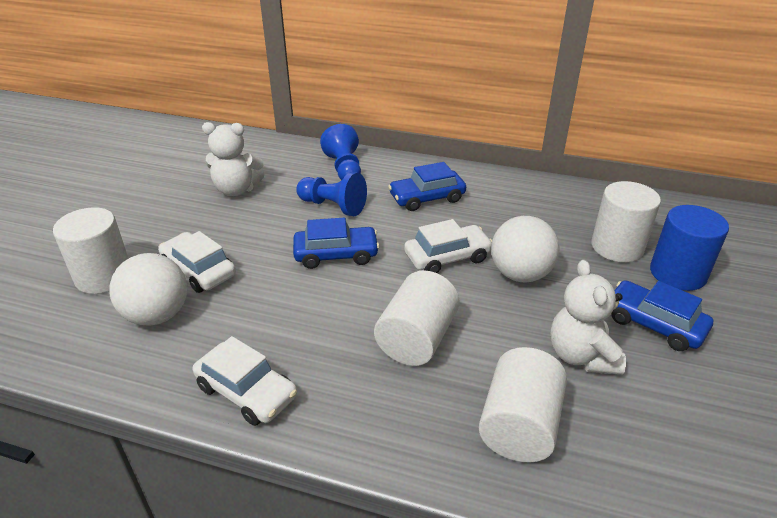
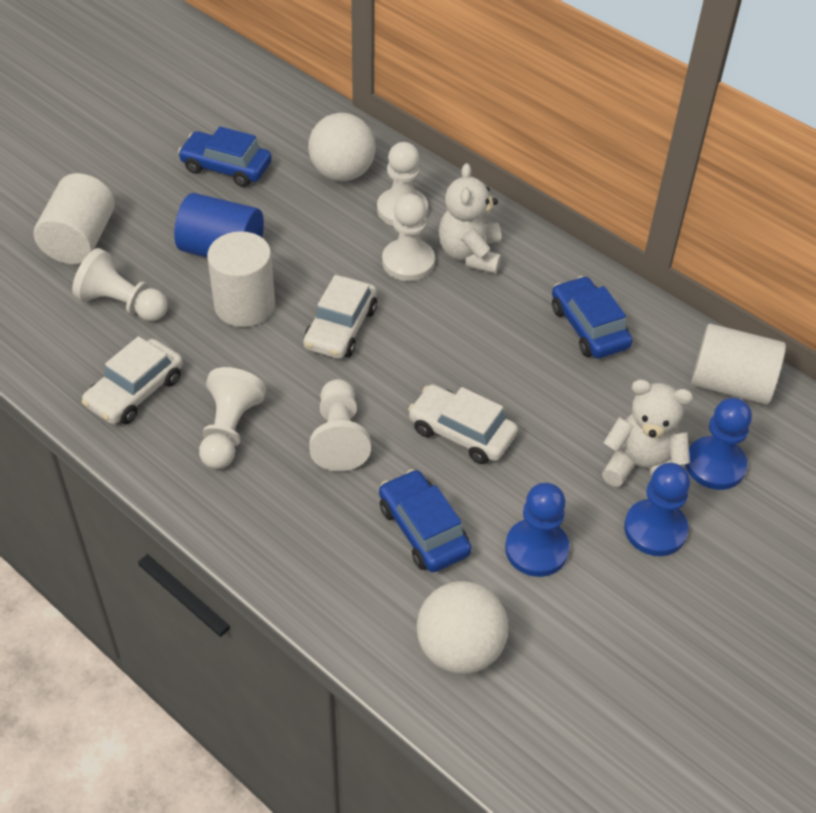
blue pawn: [296,172,367,216] [320,124,361,180] = 2 -> [505,483,570,577] [624,463,690,556] [686,398,752,490] = 3
white cylinder: [53,207,129,294] [374,270,460,366] [479,347,567,462] [591,181,661,262] = 4 -> [34,173,115,264] [207,231,275,327] [691,324,786,405] = 3
white pawn: none = 0 -> [72,248,168,321] [199,367,266,469] [309,379,371,472] [377,142,428,226] [382,194,435,281] = 5

